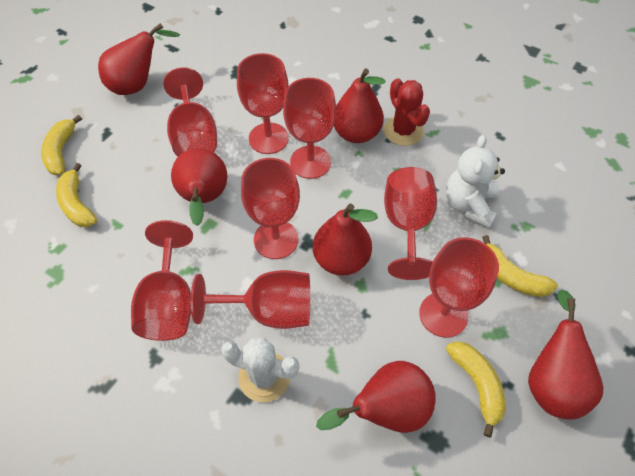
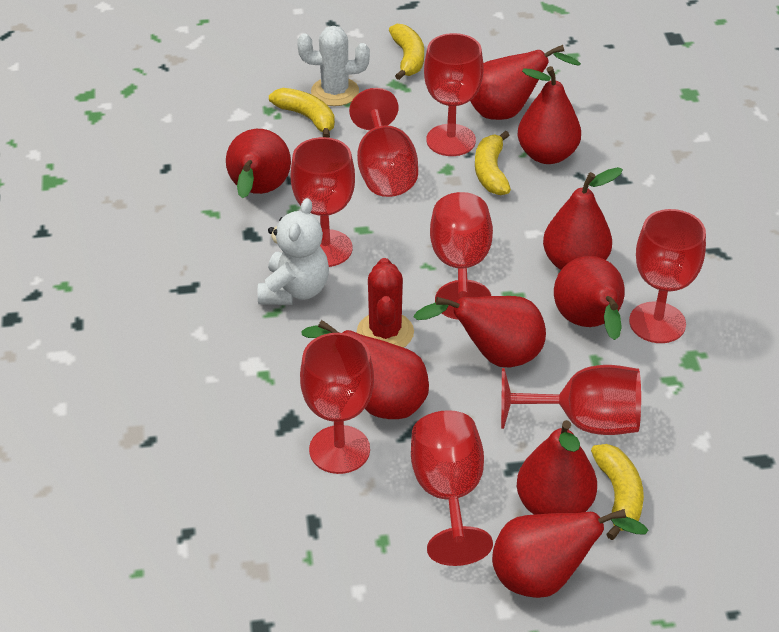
red pear: [98,23,180,95] [171,148,227,226] [313,204,378,276] [316,361,436,433] [334,69,385,143] [528,290,603,420] = 6 -> [226,129,291,198] [301,320,429,419] [414,296,546,368] [471,45,581,120] [492,509,648,598] [517,420,597,515] [518,66,581,164] [543,167,623,270] [554,256,625,340] = 9

